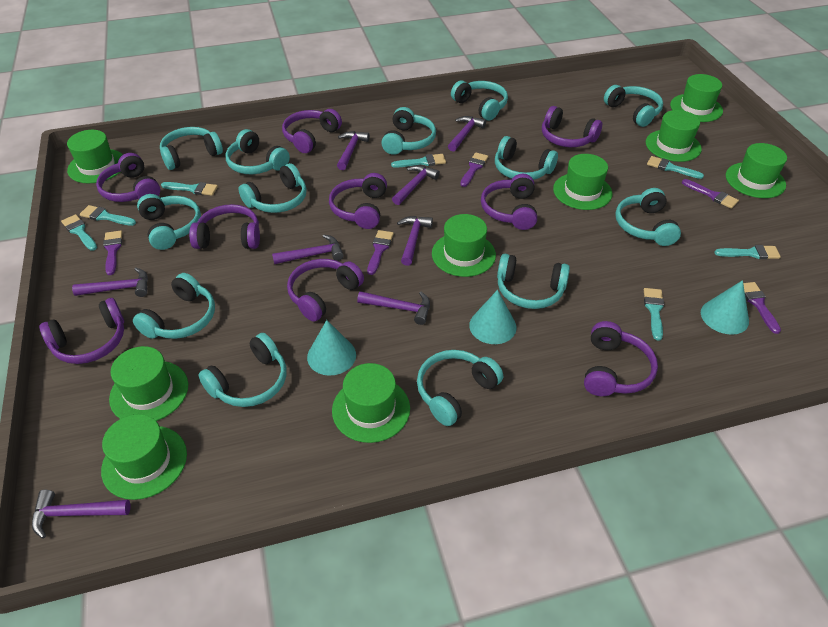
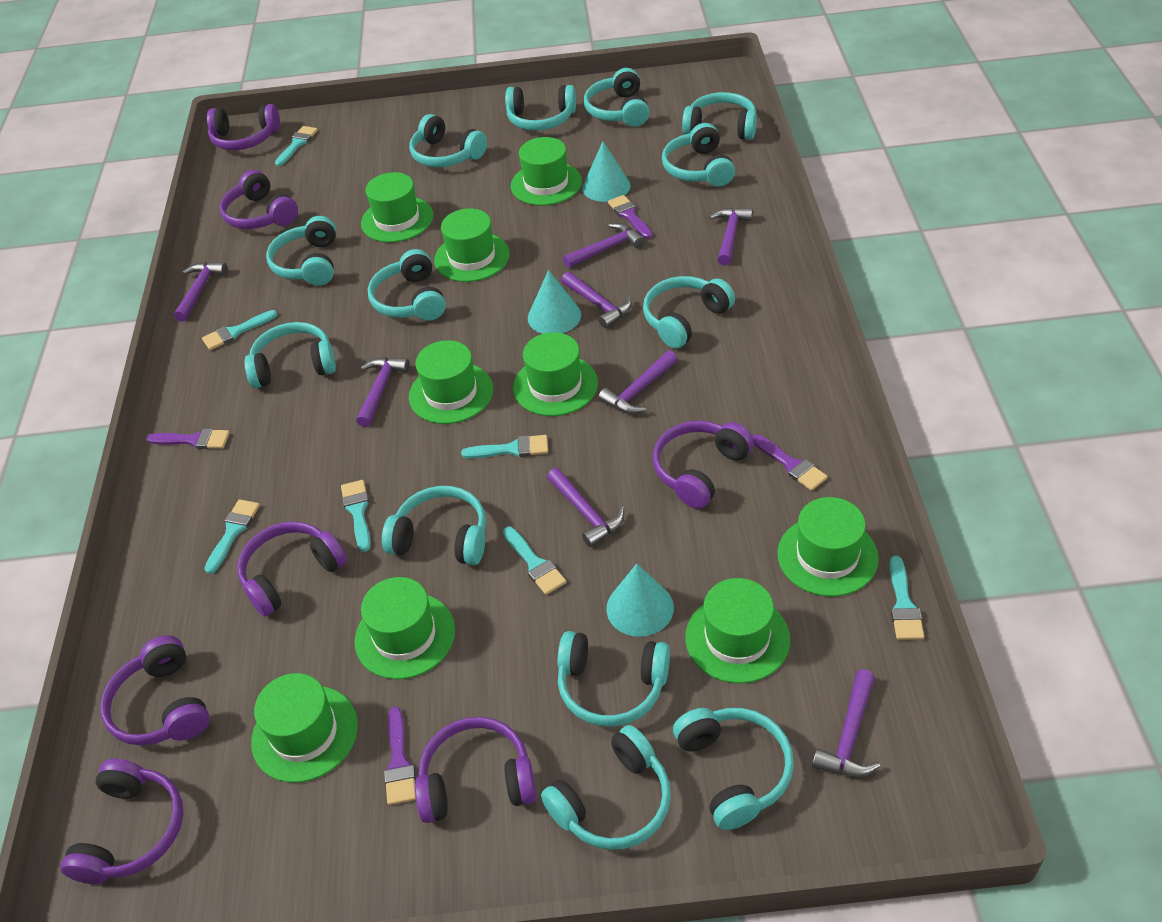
purple brush: [103,231,122,275] [367,230,394,275] [460,152,488,187] [682,179,739,209] [743,282,781,334] = 5 -> [146,429,230,449] [384,706,416,805] [608,195,653,239] [753,434,828,491] = 4
purple headphones: [39,298,124,364] [96,153,160,202] [189,204,260,249] [282,109,342,153] [287,259,364,321] [329,173,387,229] [481,174,537,230] [542,106,602,147] [584,321,658,396] = 9 -> [61,759,183,884] [100,635,210,745] [207,104,280,150] [219,170,298,229] [237,521,347,617] [415,717,536,823] [653,421,754,509] = 7

